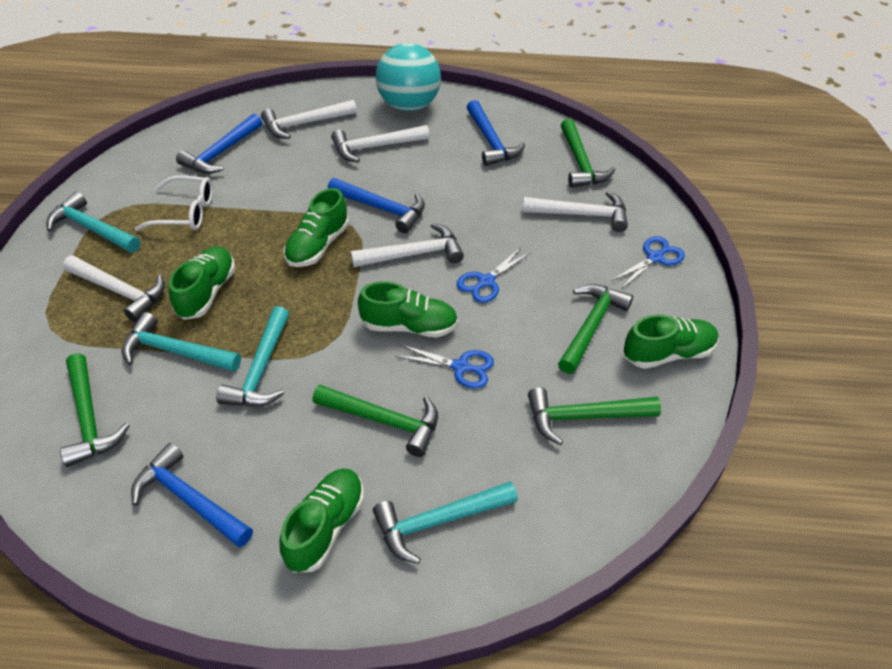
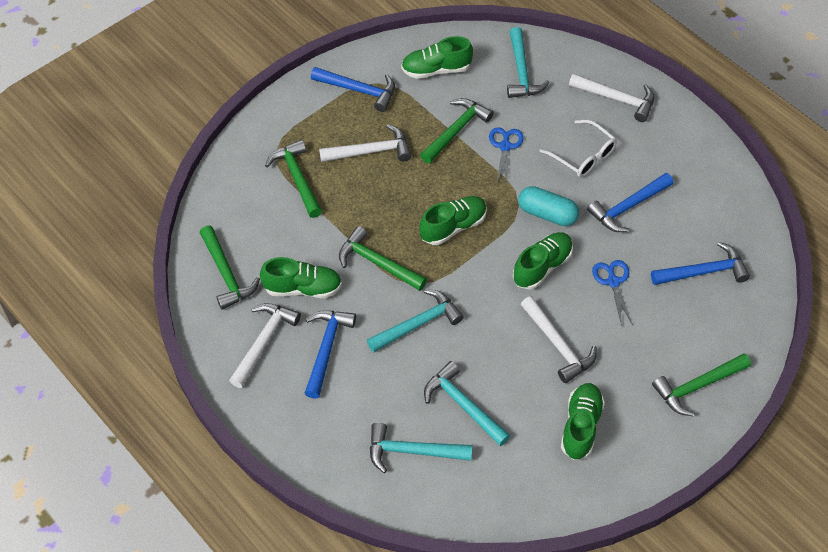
blue scissors: [395,345,494,389] [457,247,531,303] [612,236,685,288] = 3 -> [489,127,524,182] [592,260,633,326] = 2
turquoise ball: [376,43,441,111] = 1 -> none = 0
turquoise capsule: none = 0 -> [518,186,579,226] = 1
white hammer: [63,255,165,322] [261,100,357,139] [331,125,429,163] [351,223,464,267] [523,191,628,232] = 5 -> [229,303,301,388] [319,124,411,162] [521,296,597,383] [569,73,654,122] = 4

